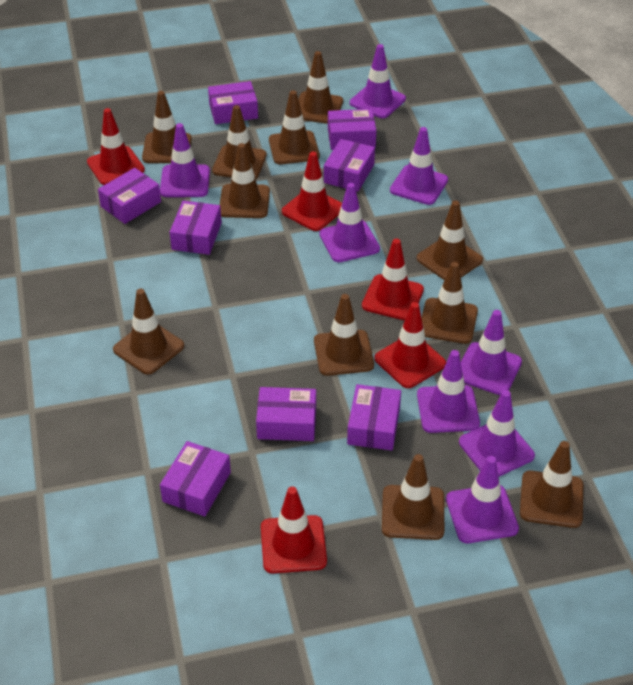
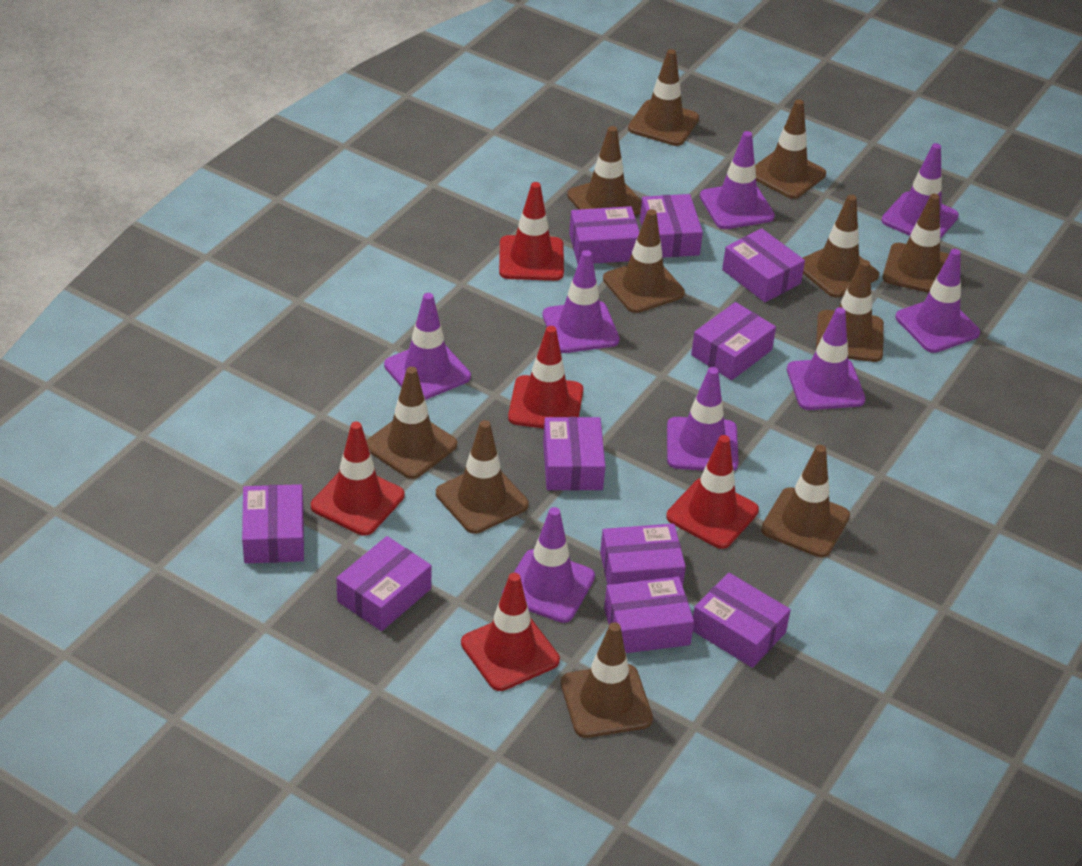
purple box: [98,168,161,224] [160,441,231,517] [170,201,222,255] [208,81,258,124] [256,387,316,441] [324,139,375,192] [328,109,376,150] [347,384,401,451] = 8 -> [242,484,304,564] [336,536,432,631] [543,417,605,490] [569,206,639,264] [600,524,686,586] [604,576,694,653] [640,194,703,258] [691,302,776,380] [693,573,791,668] [722,228,805,302] = 10

